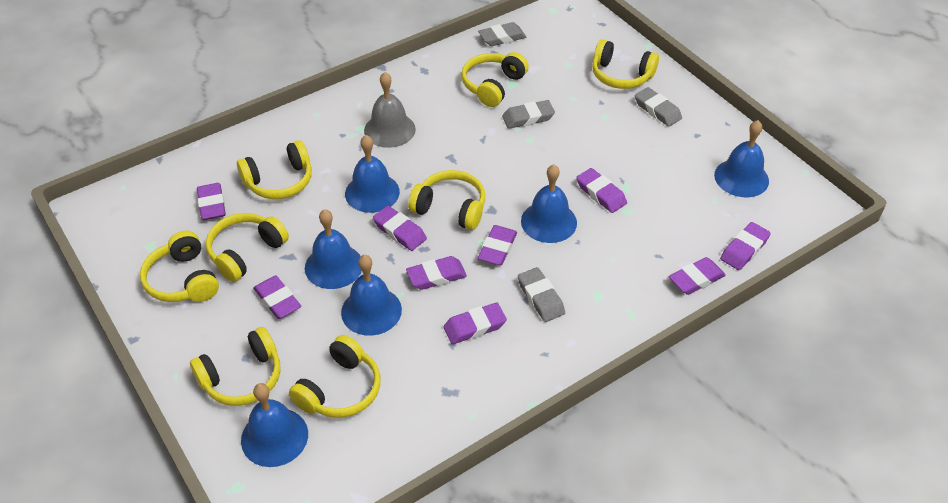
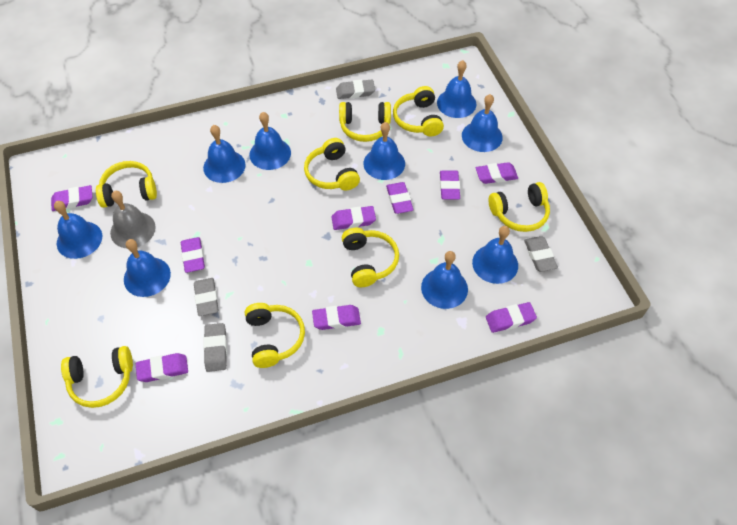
blue bell: [241,383,308,467] [305,209,362,289] [341,255,402,336] [345,135,400,213] [521,164,577,243] [714,120,769,197] = 6 -> [54,201,102,259] [124,239,171,297] [203,125,246,183] [249,112,291,170] [363,122,405,180] [421,251,468,309] [437,60,476,118] [462,94,503,152] [472,226,518,284] = 9

